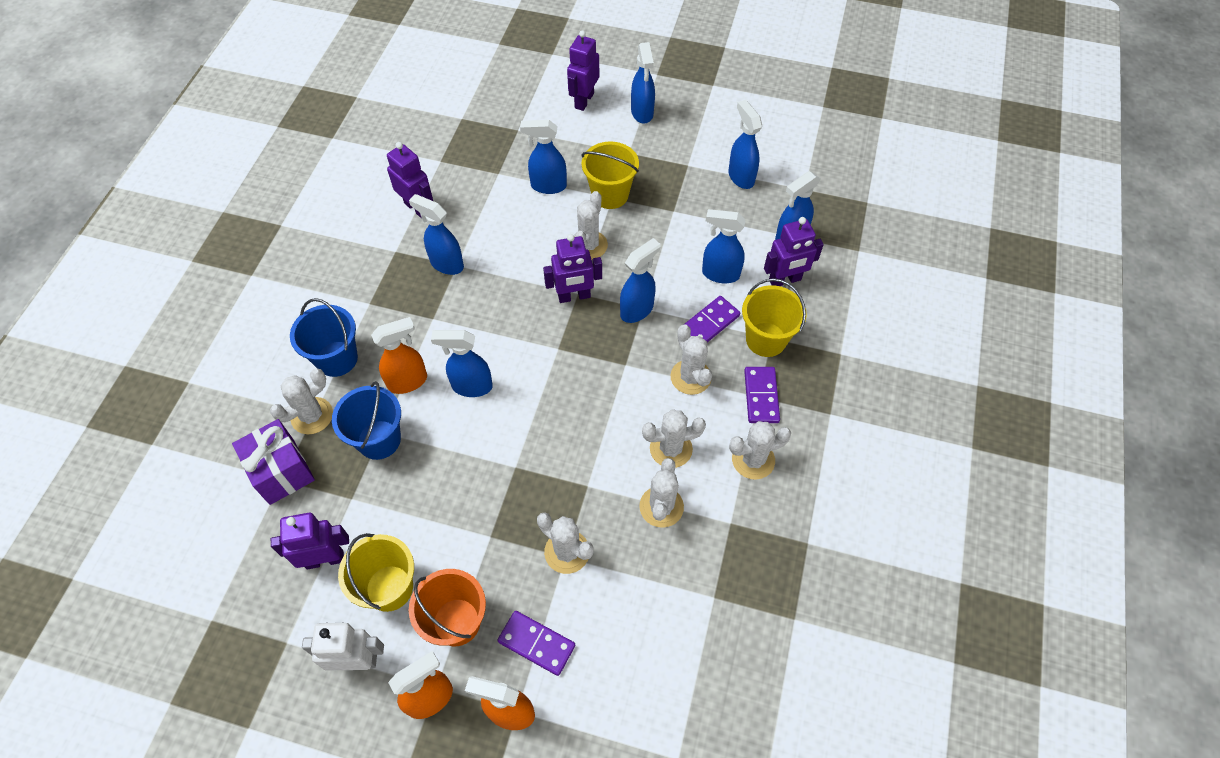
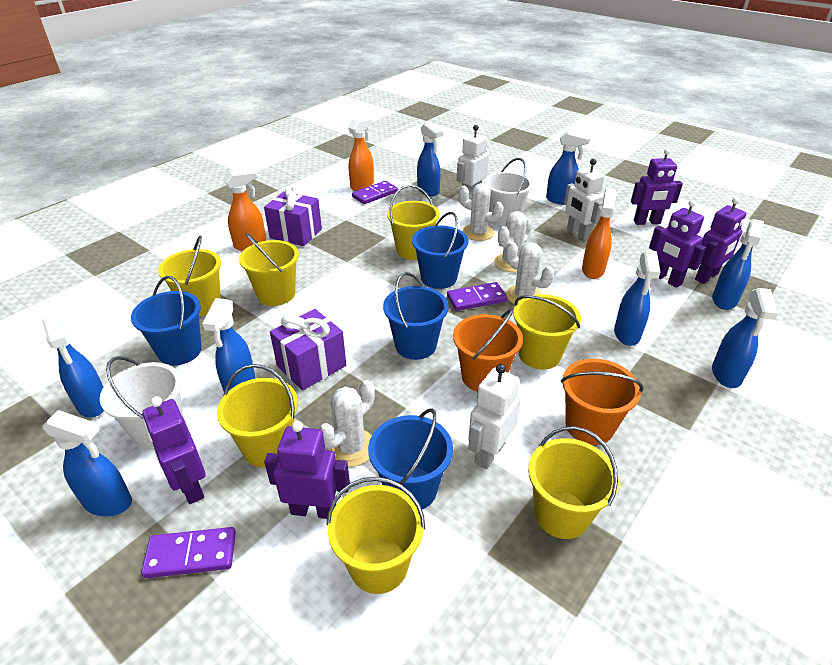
blue bucket: [290,298,358,377] [332,381,401,460] = 2 -> [131,276,202,366] [368,409,453,509] [383,272,449,360] [412,212,469,289] = 4
orange bucket: [409,569,486,646] = 1 -> [453,308,523,392] [561,358,644,445] = 2
purple gift: [232,419,315,505] = 1 -> [264,186,322,246] [270,309,346,390] = 2
white bucket: none = 0 -> [100,356,183,449] [484,158,533,226] = 2
white cactus: [270,368,333,434] [537,512,594,574] [574,191,608,260] [639,458,684,528] [642,409,706,468] [671,324,712,395] [729,421,791,480] = 7 -> [319,380,375,467] [459,183,503,241] [494,211,533,272] [506,242,554,304] = 4
white robot: [302,623,384,671] = 1 -> [457,125,489,199] [468,364,521,469] [564,159,605,241] = 3
yellow bucket: [338,533,414,612] [581,142,639,209] [742,278,807,357] = 3 -> [158,236,221,316] [217,364,298,467] [239,233,299,306] [326,477,425,594] [387,185,440,260] [513,294,581,370] [528,426,619,539] = 7

